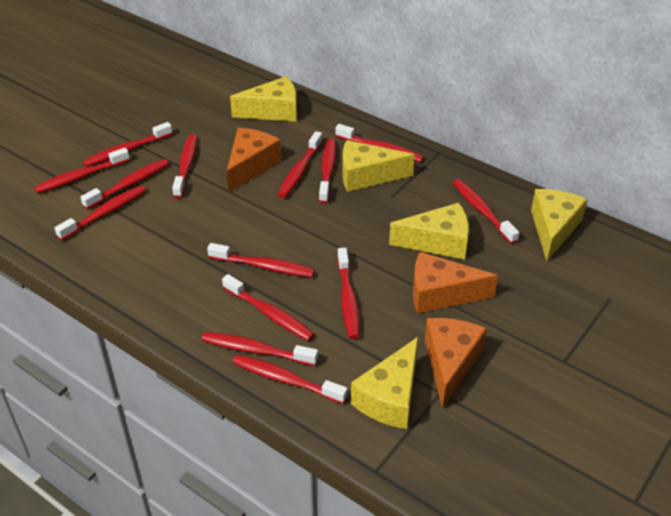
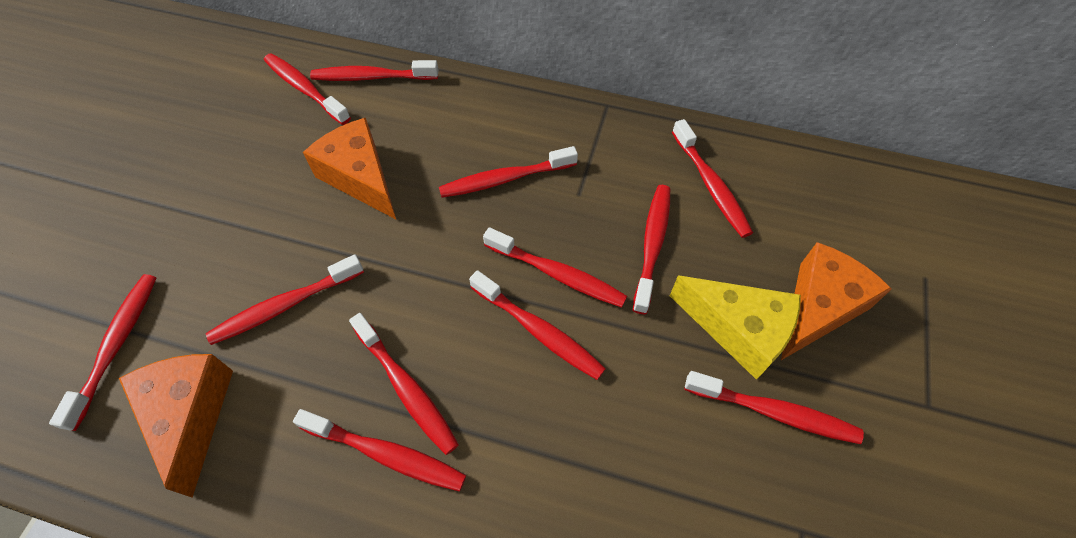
red toothbrush: [34,148,130,193] [55,185,146,240] [80,159,169,209] [83,122,173,167] [172,134,197,198] [202,332,318,366] [207,243,315,277] [222,274,314,341] [232,355,348,404] [278,131,323,198] [319,138,336,203] [335,124,424,162] [337,248,360,339] [453,179,519,244] = 14 -> [49,274,156,431] [206,254,364,345] [264,53,351,125] [293,409,466,492] [310,60,438,81] [349,313,459,455] [439,146,578,198] [469,270,606,380] [483,227,627,308] [633,185,670,314] [672,119,753,238] [684,371,864,444] = 12
yellow cheese: [230,76,297,122] [343,140,415,192] [351,337,418,429] [389,203,469,260] [531,189,588,261] = 5 -> [670,276,801,380] = 1

